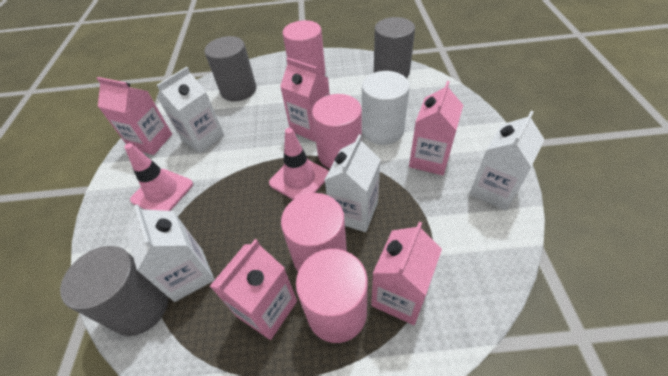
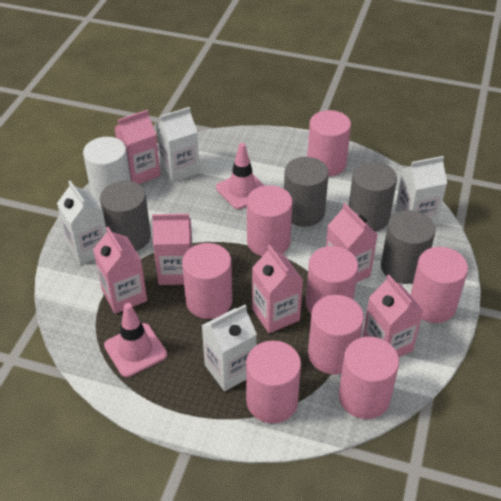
grey cylinder: [60,246,168,336] [204,36,256,102] [374,17,415,78] = 3 -> [100,181,151,251] [284,157,329,227] [349,162,397,231] [381,210,436,284] = 4
pink carton: [97,77,172,155] [210,239,297,340] [280,58,330,142] [371,222,442,325] [409,81,463,176] = 5 -> [93,227,147,314] [115,110,161,184] [152,214,193,285] [252,245,303,333] [326,203,378,283] [363,275,423,357] = 6
pink cylinder: [281,193,347,272] [283,20,325,76] [296,249,368,343] [312,94,362,169] = 4 -> [182,243,232,319] [246,340,301,423] [247,185,293,256] [306,246,358,314] [307,110,351,176] [308,295,364,374] [339,337,399,419] [410,247,468,323] = 8

